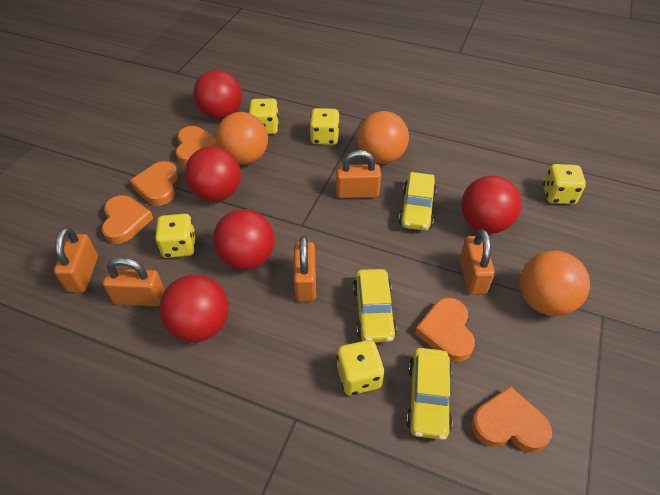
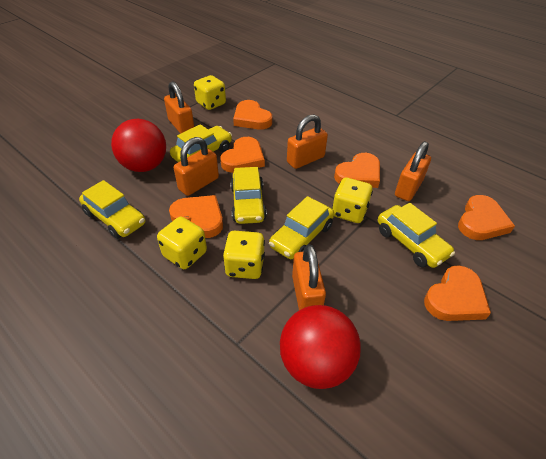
orange ball: [216,112,268,165] [357,111,409,164] [520,251,590,316] = 3 -> none = 0
orange heart: [102,195,153,244] [130,161,178,206] [176,126,217,166] [415,298,475,362] [471,386,552,453] = 5 -> [169,195,223,238] [220,137,265,173] [233,100,272,129] [334,153,380,188] [424,265,491,321] [458,195,515,240] = 6
red ball: [159,274,229,342] [185,146,241,202] [193,70,242,119] [213,209,275,270] [461,176,521,234] = 5 -> [111,119,166,172] [280,305,361,389] = 2
yellow car: [353,269,397,343] [399,172,437,231] [406,348,453,440] = 3 -> [79,180,145,239] [170,124,232,162] [230,167,267,224] [269,196,334,259] [378,203,455,268] = 5
yellow dice: [155,214,196,258] [249,99,279,134] [309,108,340,145] [337,340,385,395] [543,164,586,205] = 5 -> [157,217,207,269] [194,75,226,110] [223,230,265,279] [332,178,373,223] = 4

